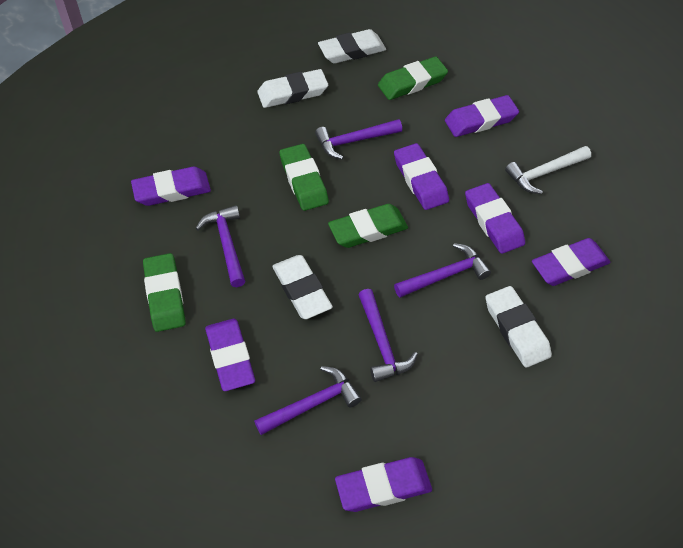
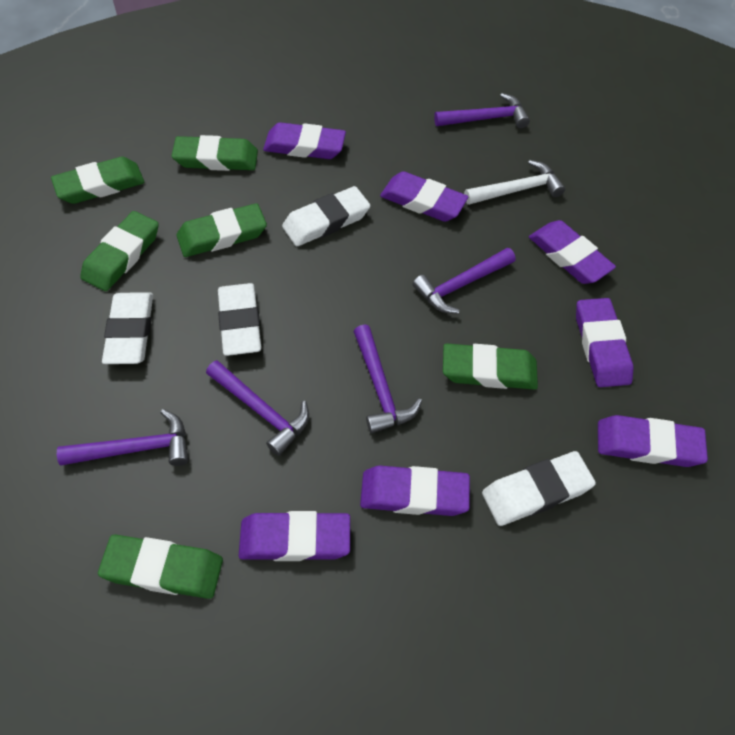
green eraser: [143,253,186,332] [279,144,329,211] [328,204,408,248] [378,56,448,100] = 4 -> [51,157,144,204] [80,211,159,291] [98,534,223,599] [172,135,258,171] [176,203,267,257] [443,344,538,390] = 6

